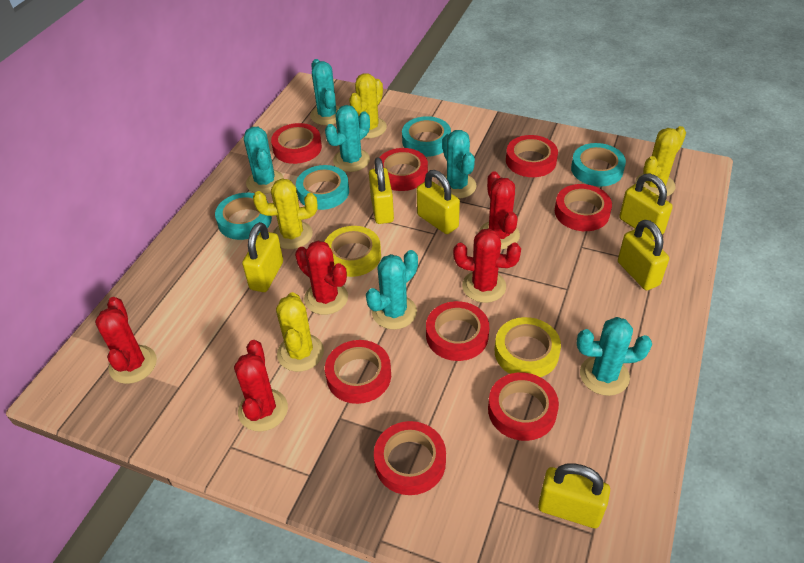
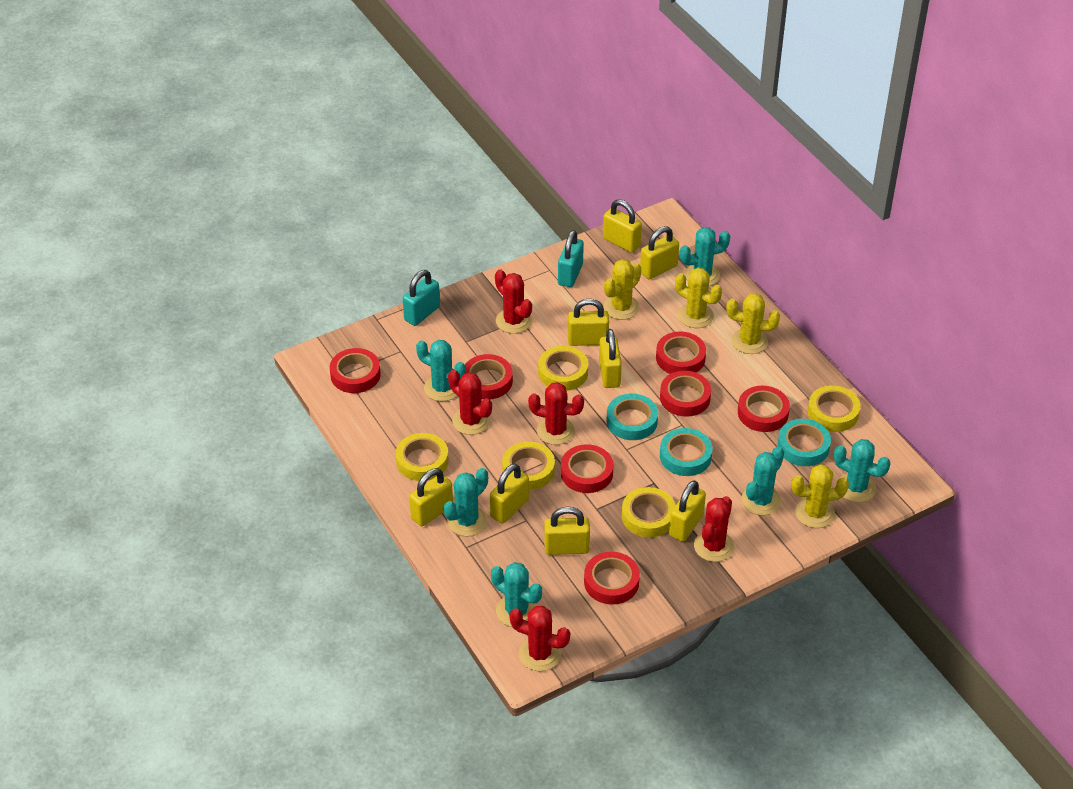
red tape: [271,123,322,164] [325,340,391,404] [374,421,446,495] [379,148,428,191] [426,301,489,361] [488,372,559,441] [506,135,558,177] [555,184,612,231] = 8 -> [330,348,381,393] [465,354,513,399] [561,444,614,493] [584,552,640,605] [656,332,706,374] [660,371,711,417] [738,386,790,432] = 7
turquoise padlock: none = 0 -> [403,270,440,326] [558,230,584,287] = 2
turquoise tape: [215,193,272,240] [296,165,349,210] [402,116,451,157] [571,143,626,186] = 4 -> [607,394,658,440] [660,428,712,476] [778,419,831,466] = 3
yellow padlock: [242,222,283,292] [369,157,394,224] [417,170,460,234] [538,463,610,528] [618,220,669,290] [619,174,673,240] = 6 -> [409,468,453,526] [490,464,529,524] [544,507,590,555] [568,299,609,346] [599,329,622,388] [603,199,642,253] [640,226,679,279] [669,480,706,542] = 8
yellow tape: [325,226,381,277] [495,317,561,377] = 2 -> [396,433,449,481] [502,442,555,490] [538,346,588,391] [622,487,676,538] [808,385,860,432] = 5

